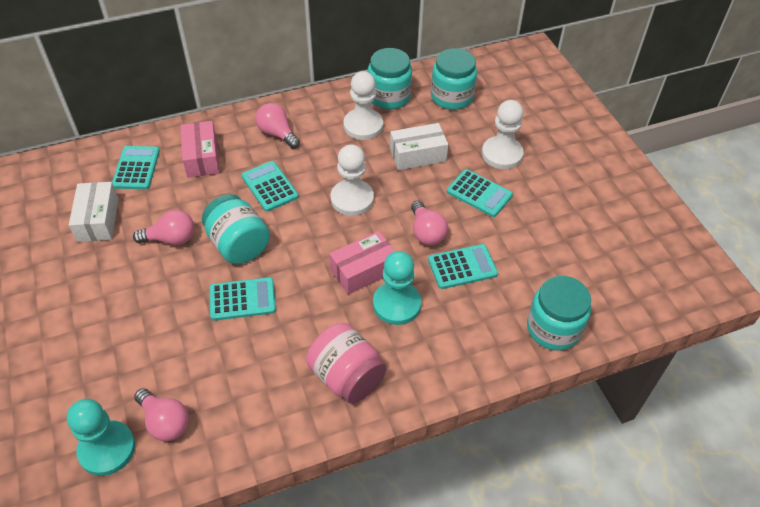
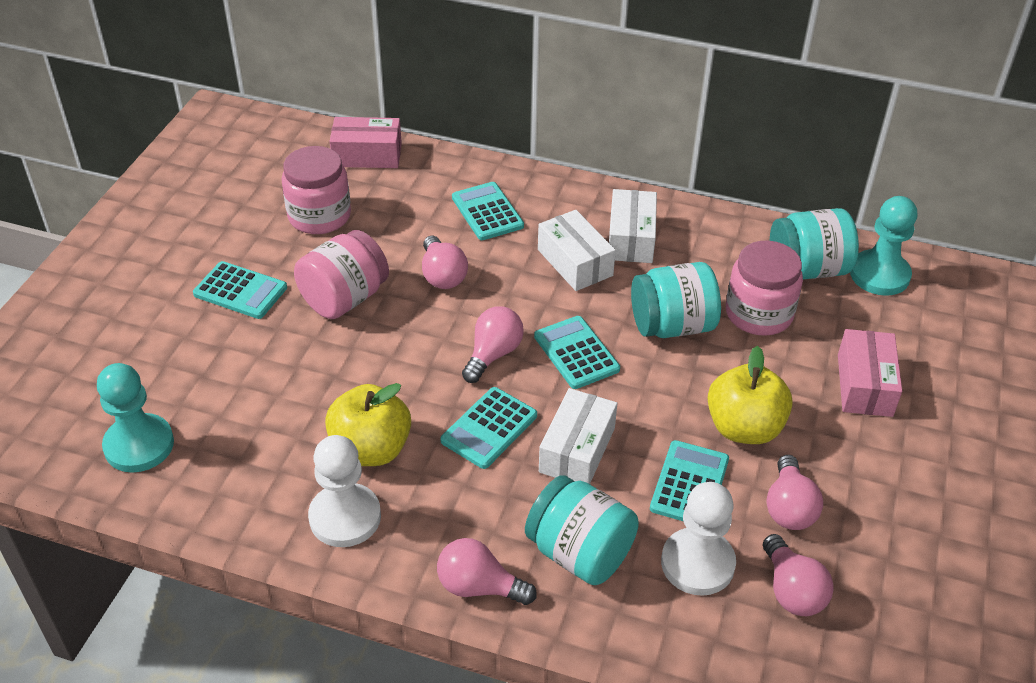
pink jar: [306,323,387,404] = 1 -> [282,146,351,234] [294,230,389,319] [726,241,803,336] = 3
pink light bulb: [133,210,194,245] [134,388,189,441] [256,103,300,149] [411,200,448,245] = 4 -> [422,236,468,289] [437,538,537,605] [462,306,524,383] [763,534,834,616] [767,455,823,530] = 5
turquoise jar: [202,194,270,264] [368,48,412,109] [431,48,477,110] [527,276,591,351] = 4 -> [525,475,639,585] [631,262,721,338] [770,208,859,280] = 3
white box: [69,182,118,242] [390,123,448,170] = 2 -> [538,210,616,291] [539,388,617,484] [609,189,657,263] = 3
white pawn: [331,144,374,216] [343,71,383,140] [482,100,524,169] = 3 -> [308,435,381,547] [661,482,736,596] = 2
yellow apple: none = 0 -> [325,383,411,466] [707,346,793,444] = 2

